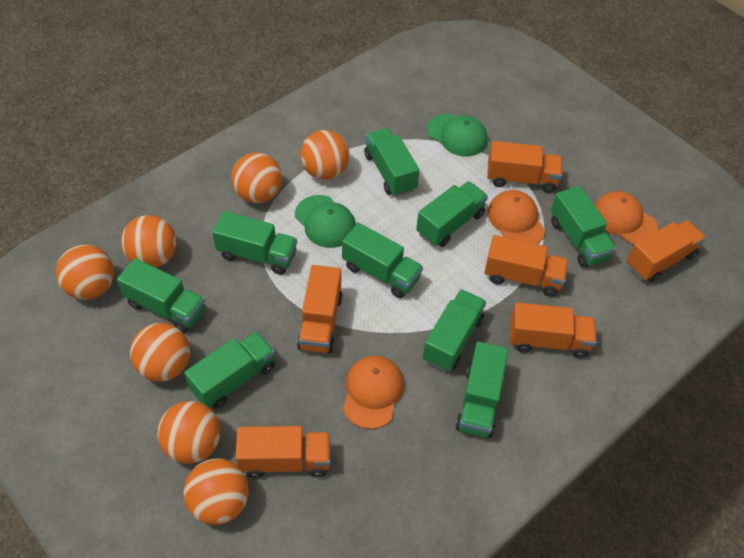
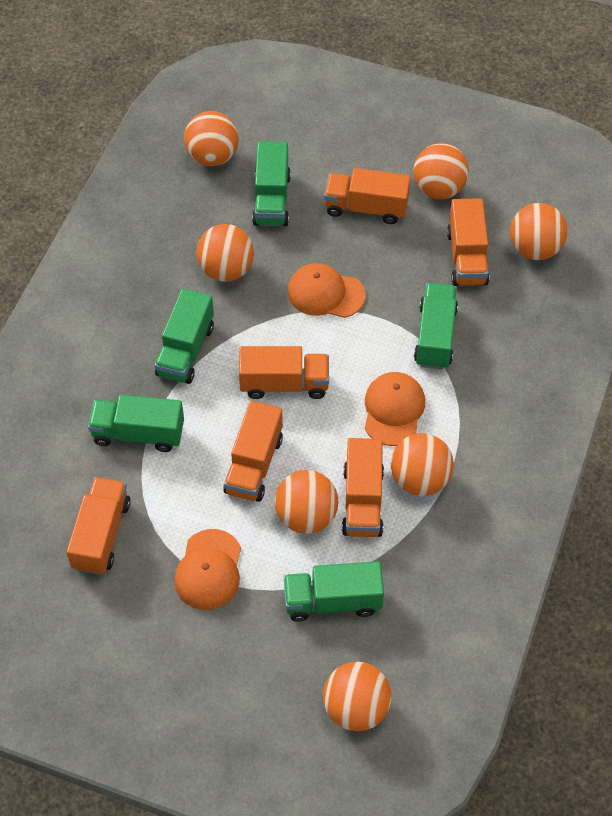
green cap: [295,195,356,248] [427,114,488,156] = 2 -> none = 0
green truck: [117,258,205,333] [184,331,275,409] [212,211,297,275] [342,223,423,298] [364,128,419,197] [416,181,488,247] [423,289,486,372] [455,342,508,438] [551,186,616,268] = 9 -> [88,395,184,452] [155,289,214,384] [252,141,291,226] [284,561,384,622] [414,283,458,369] = 5

